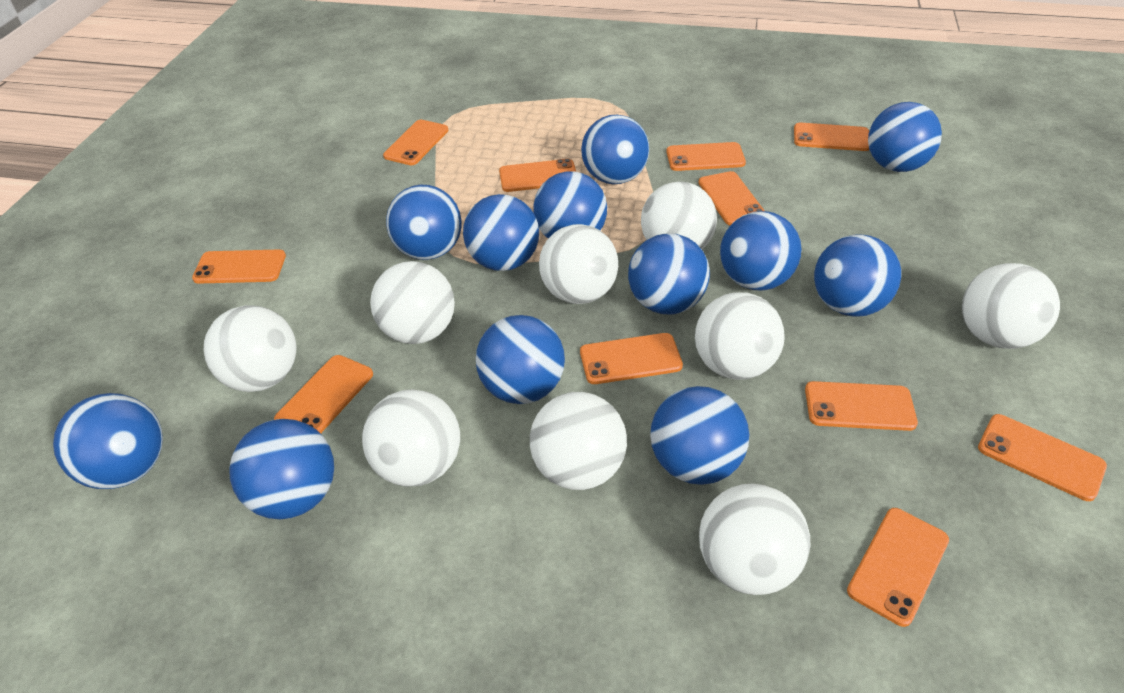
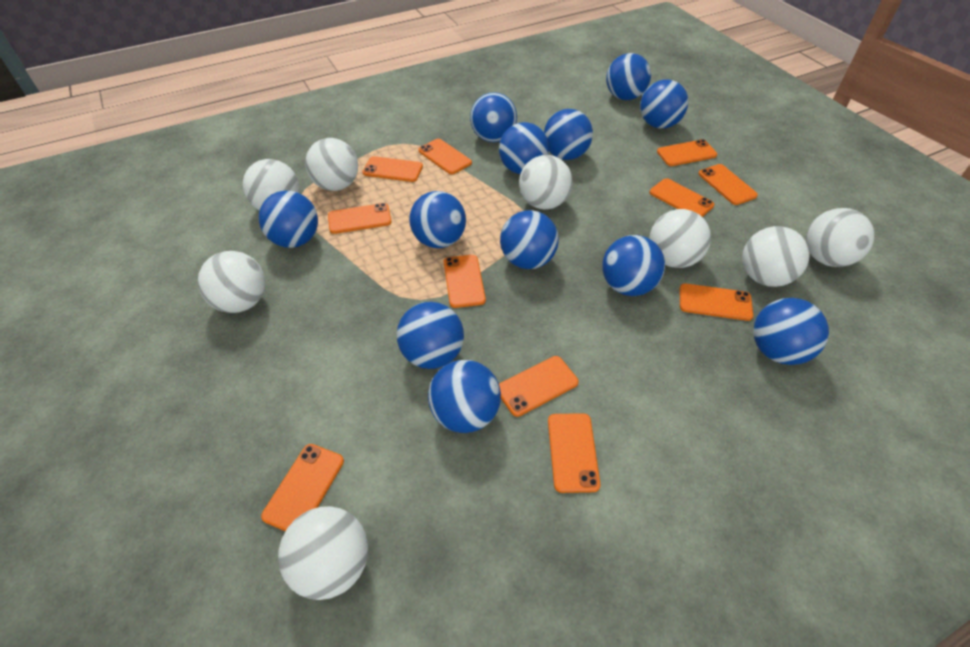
white ball: [204,305,296,392] [362,389,460,487] [370,261,455,344] [530,392,627,490] [539,224,618,304] [641,181,717,249] [695,292,785,380] [699,483,810,595] [962,263,1060,349] = 9 -> [198,251,265,313] [243,159,299,210] [278,506,368,600] [305,138,358,191] [519,155,572,210] [650,209,711,268] [742,226,810,287] [806,208,874,267] = 8

